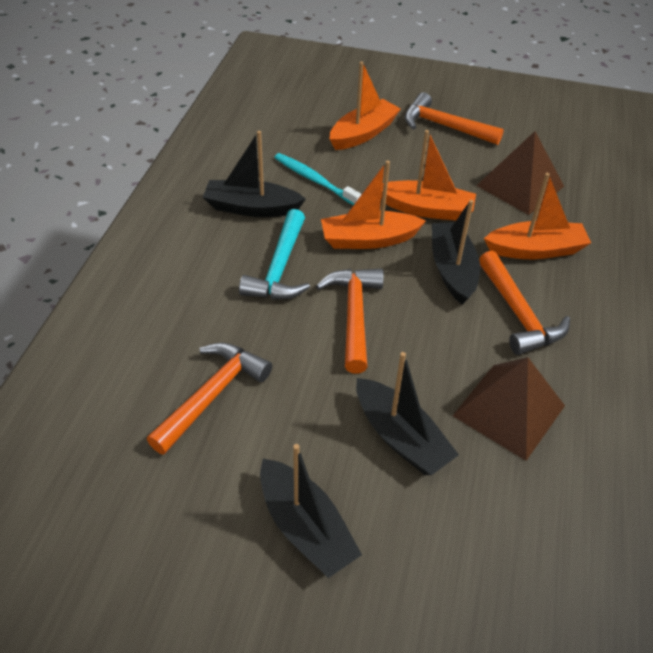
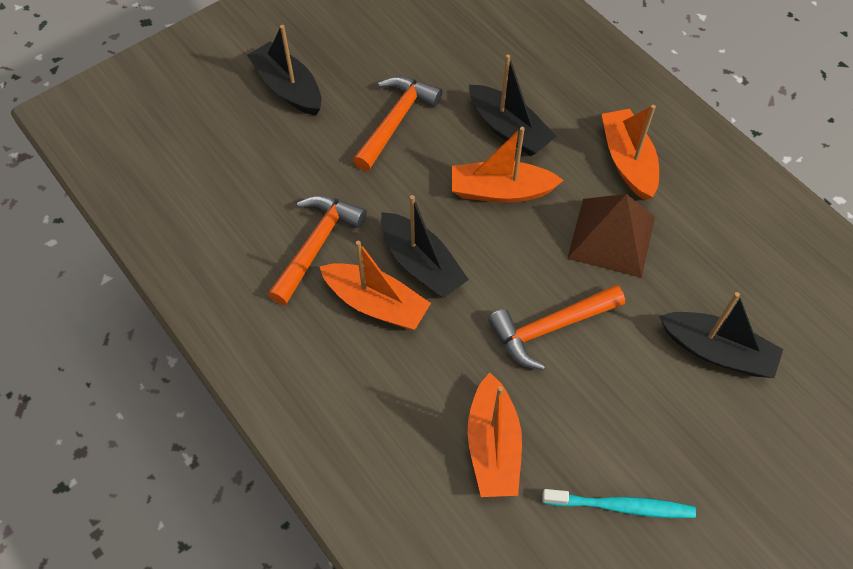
brown pyramid: [452,357,565,461] [476,131,564,215] = 2 -> [567,194,655,278] = 1
orange hammer: [147,343,272,455] [316,269,384,374] [405,92,504,145] [479,251,570,355] = 4 -> [268,195,367,305] [353,76,442,171] [488,285,625,370] = 3
turquoise hammer: [239,209,310,299] = 1 -> none = 0

